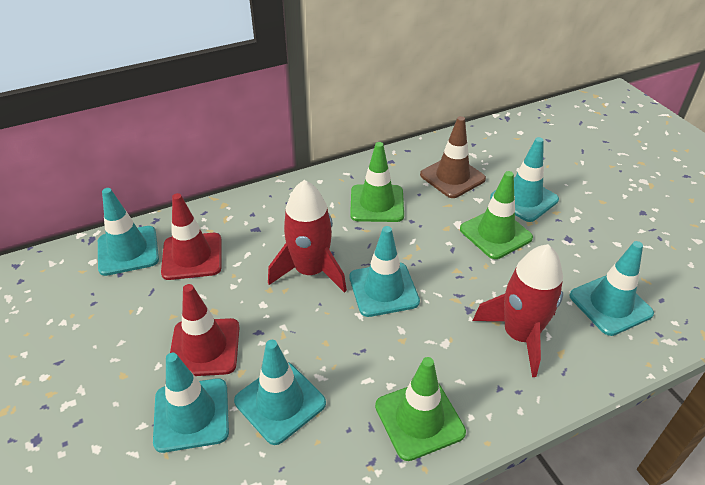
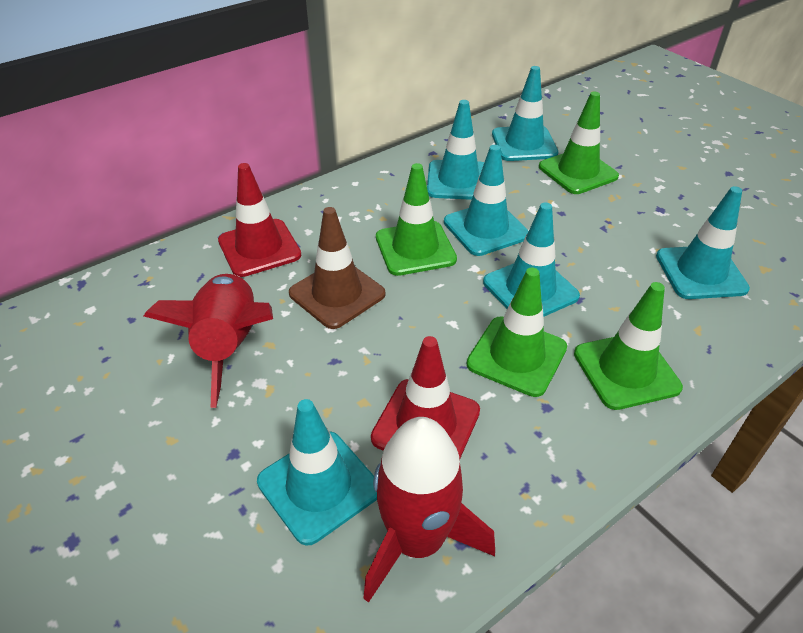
green traffic cone: [350,142,404,222] [375,357,466,461] [460,171,533,259] = 3 -> [376,163,457,276] [466,268,567,397] [539,91,619,194] [574,282,683,410] = 4

